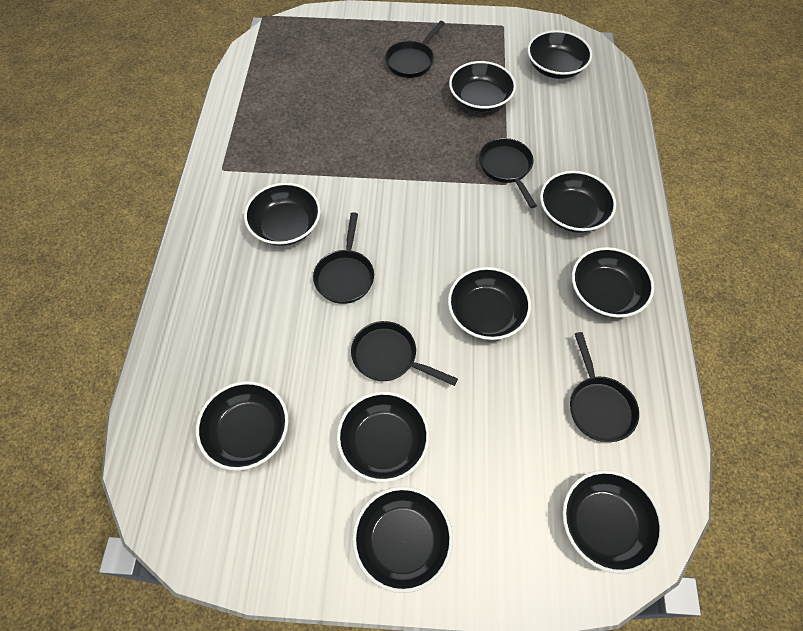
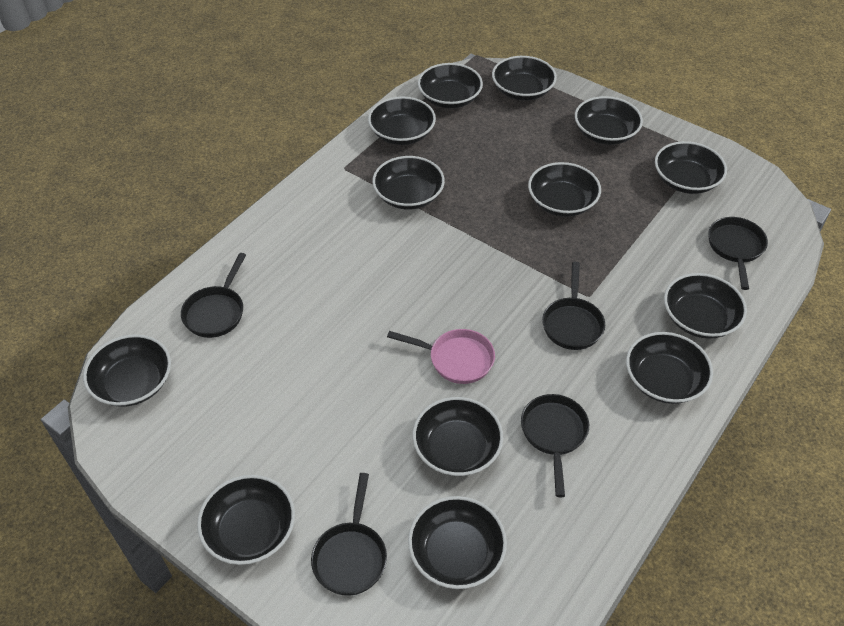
black bowl: [196,381,289,471] [244,183,321,246] [337,391,430,483] [352,486,453,593] [448,267,531,340] [449,61,516,112] [528,30,592,79] [540,171,616,233] [562,470,663,574] [572,247,654,318] = 10 -> [83,334,171,407] [197,475,295,565] [368,96,436,145] [372,156,445,210] [408,496,507,589] [413,397,503,476] [418,63,483,108] [492,56,557,101] [528,162,601,217] [575,96,643,145] [626,332,713,404] [655,141,727,194] [664,273,747,339] = 13
pink pan: none = 0 -> [387,329,495,384] = 1

